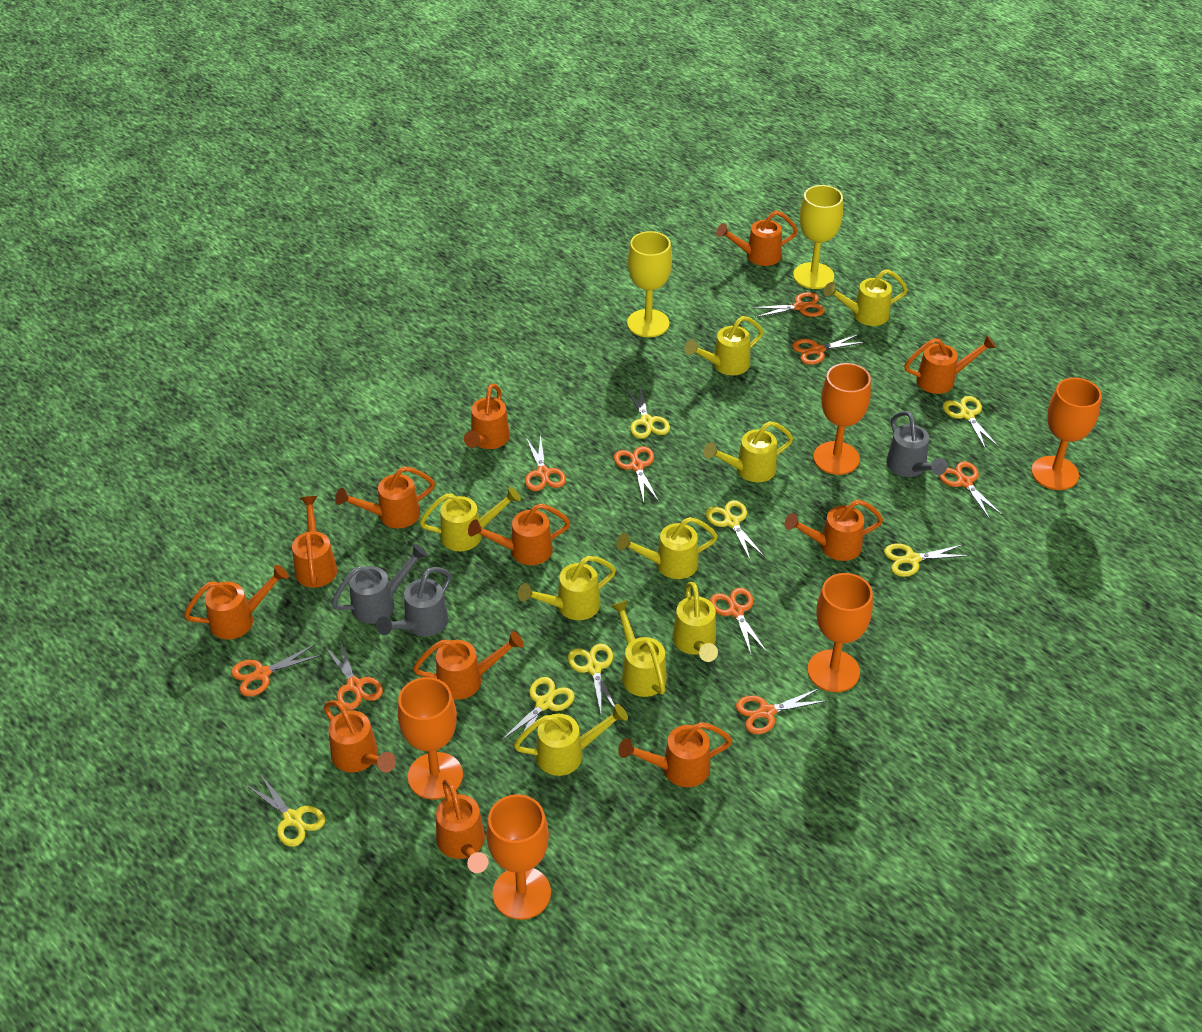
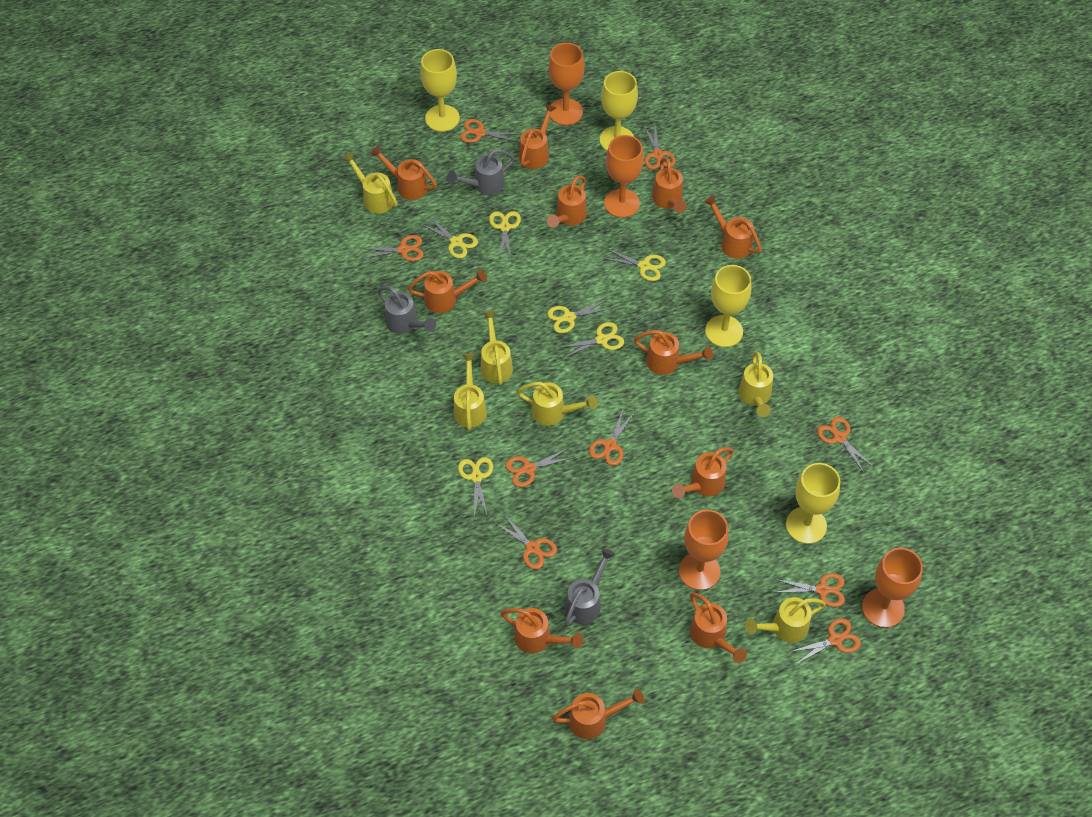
orange goblet: [398,677,463,800] [486,794,551,920] [807,573,873,692] [813,363,871,475] [1031,378,1102,490] = 5 -> [549,43,585,125] [604,135,644,218] [679,510,729,590] [862,548,923,628] = 4
orange watering can: [184,565,289,639] [292,496,337,588] [324,701,396,773] [335,466,435,528] [413,631,524,700] [436,779,488,873] [464,384,510,449] [468,503,570,565] [618,722,732,787] [716,210,798,266] [784,499,883,561] [904,335,996,394] = 12 -> [370,145,437,200] [408,269,487,313] [500,608,583,654] [519,104,556,169] [547,175,587,228] [552,689,644,739] [634,330,713,375] [652,158,687,213] [672,447,734,498] [690,593,747,663] [704,195,762,259] = 11
yellow goblet: [627,231,672,337] [793,185,843,289] = 2 -> [421,49,460,132] [600,71,638,151] [705,265,751,347] [786,463,840,544] = 4
yellow scissors: [246,773,325,847] [501,677,575,741] [568,643,615,714] [626,386,670,439] [706,500,765,561] [884,544,970,577] [943,396,999,450] = 7 -> [421,218,478,258] [458,457,493,518] [489,211,521,259] [547,300,612,333] [559,322,624,358] [602,249,666,281] = 6
yellow watering can: [419,487,521,551] [514,704,628,776] [518,556,616,620] [611,600,667,697] [617,517,718,579] [672,582,718,662] [684,316,763,375] [704,421,793,482] [823,269,908,326] = 9 -> [342,152,398,213] [453,353,487,431] [480,311,513,385] [517,382,597,426] [738,351,773,417] [745,597,826,643] = 6

